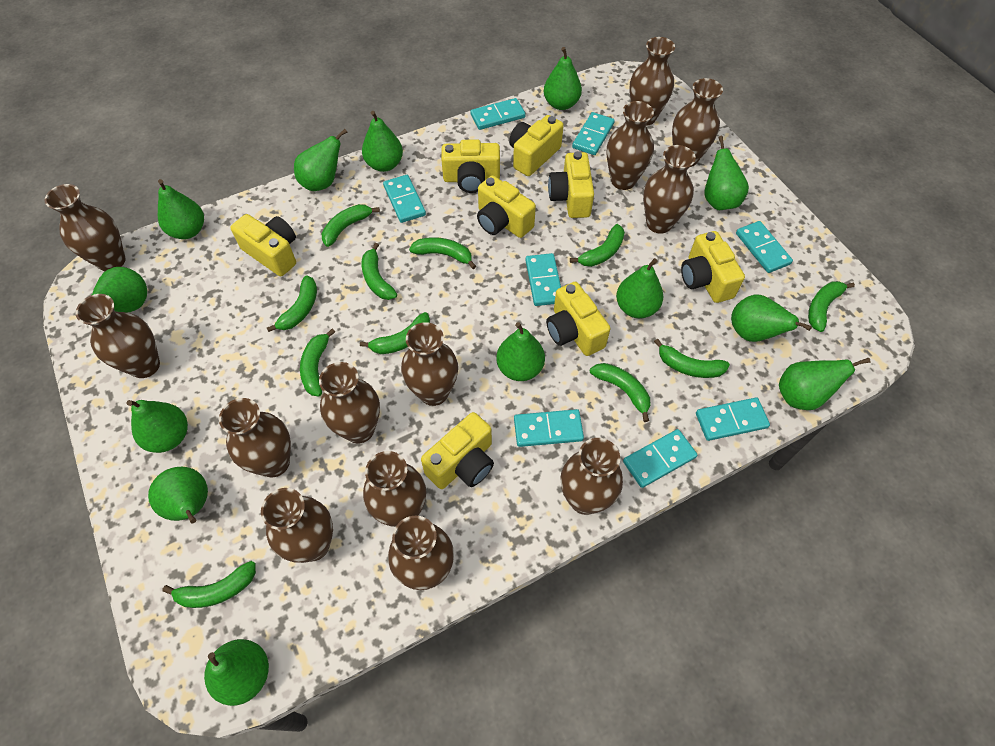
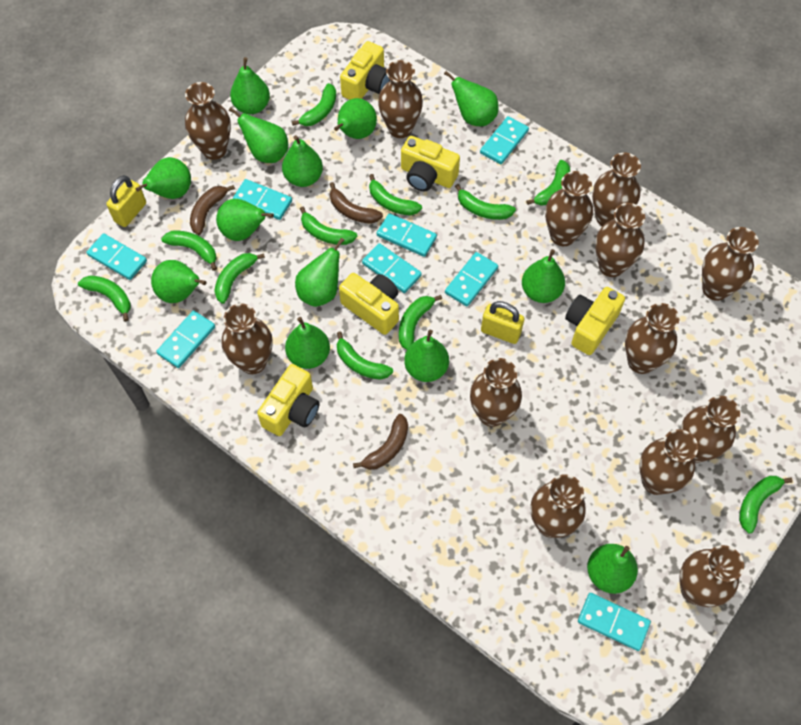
brown banana: none = 0 -> [190,185,235,235] [330,182,383,224] [353,414,408,470] = 3
yellow camera: [231,214,296,276] [421,412,494,489] [441,139,500,193] [477,175,536,238] [509,115,564,176] [546,282,611,356] [548,151,594,218] [681,231,745,303] = 8 -> [257,364,320,436] [339,273,399,335] [340,41,390,100] [401,136,460,191] [565,287,625,355] = 5
yellow padlock: none = 0 -> [106,175,146,227] [481,301,524,344] = 2

